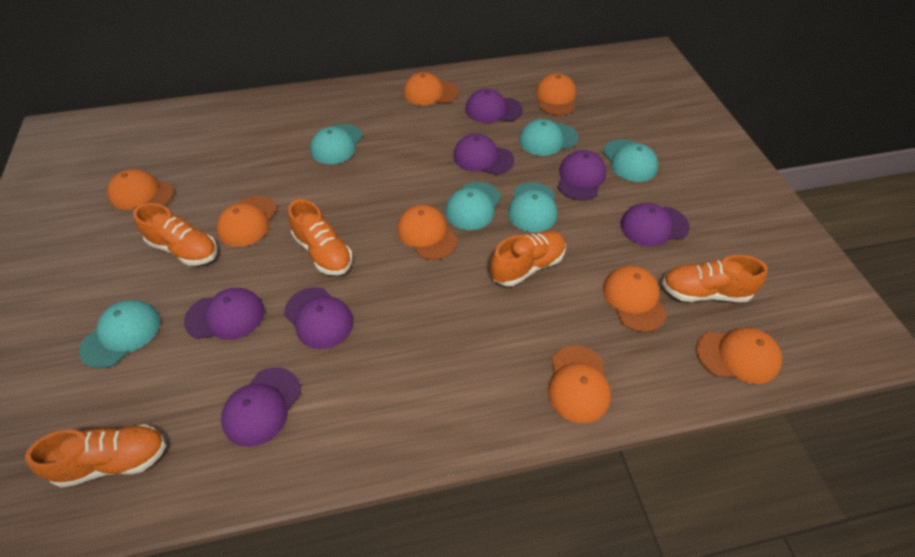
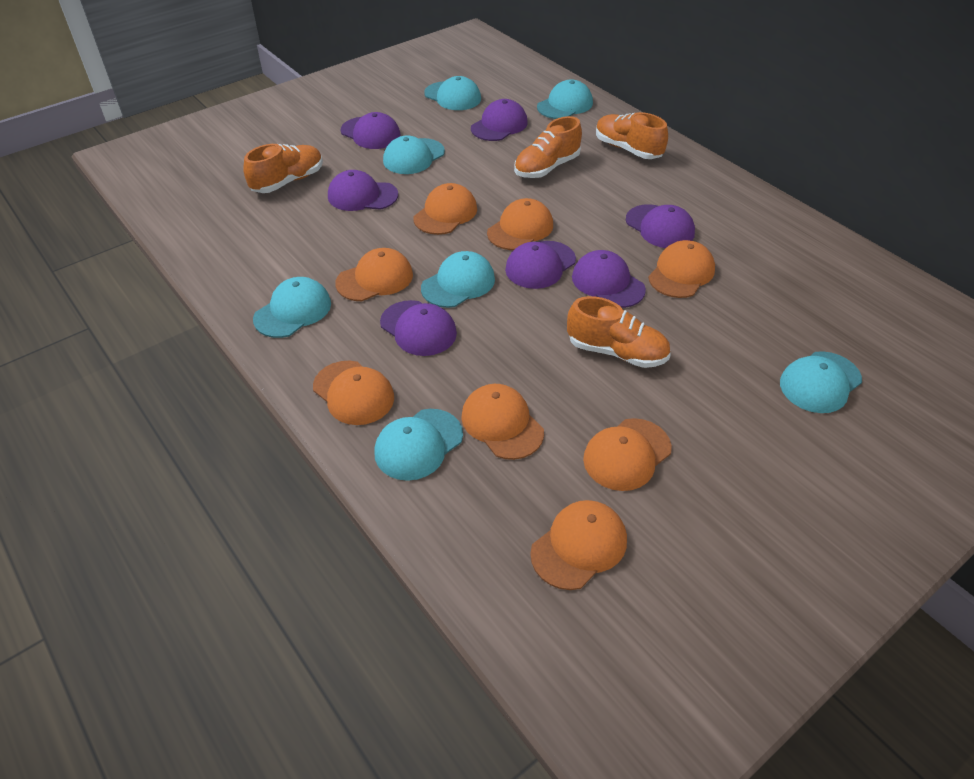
orange shoe: [25,424,167,488] [133,203,217,266] [288,199,353,276] [490,231,566,286] [662,255,768,302] = 5 -> [243,144,323,193] [514,116,582,178] [567,296,671,368] [596,112,668,159] = 4
turquoise cap: [79,300,160,368] [310,124,363,164] [445,182,501,230] [508,183,557,232] [519,119,578,156] [603,139,658,182] = 6 -> [253,277,331,338] [374,409,463,481] [383,135,445,174] [421,251,495,308] [424,76,481,110] [537,79,593,119] [780,351,862,413] = 7

